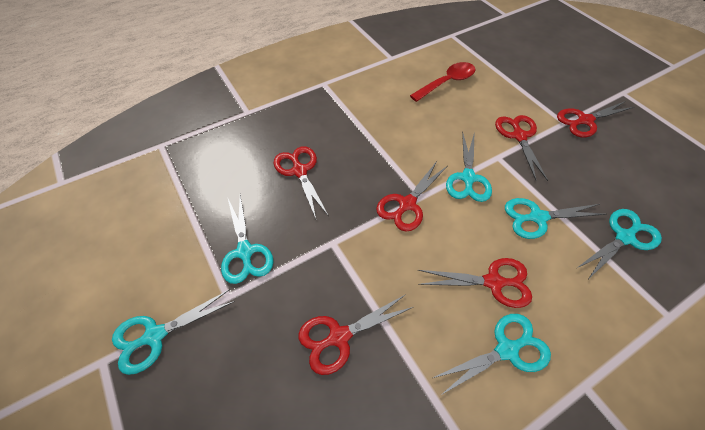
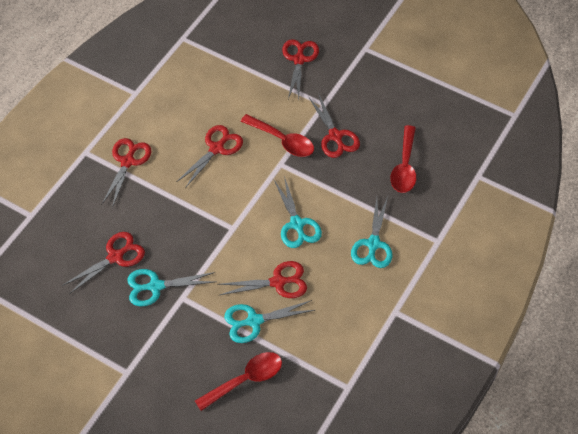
red spoon: [410,62,476,102] = 1 -> [195,352,282,411] [240,114,314,157] [390,125,416,193] = 3
turquoise scissors: [112,289,235,375] [221,195,273,284] [433,314,551,395] [446,132,492,202] [505,198,607,239] [577,209,662,278] = 6 -> [127,269,215,307] [224,300,315,343] [274,176,322,248] [351,197,392,268] = 4

